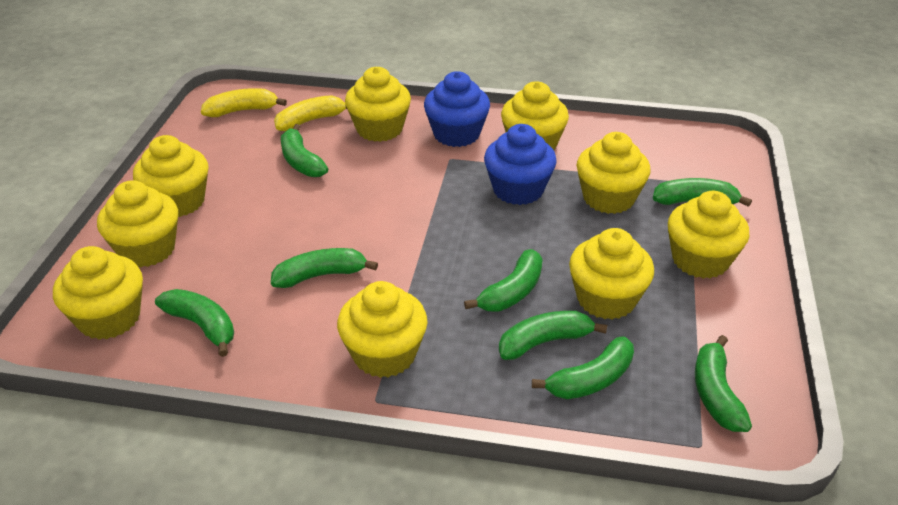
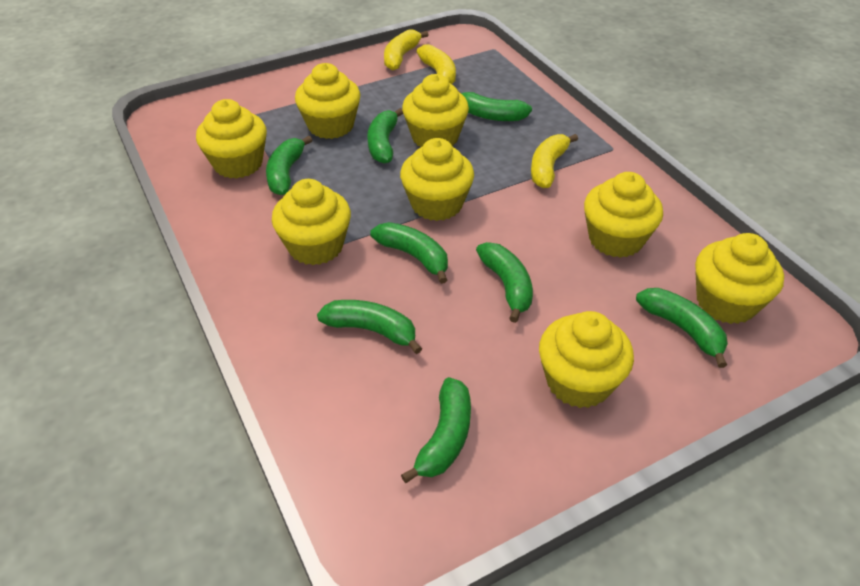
blue cupcake: [424,71,490,147] [484,124,557,205] = 2 -> none = 0
yellow banana: [201,88,287,117] [274,95,347,131] = 2 -> [384,29,429,70] [417,44,456,84] [531,134,578,188] = 3
yellow cupcake: [53,246,143,340] [97,180,178,267] [133,135,209,217] [337,281,428,378] [345,67,411,142] [501,81,569,150] [569,228,654,320] [577,132,651,214] [668,191,749,279] = 9 -> [196,99,267,179] [272,179,351,265] [295,63,361,139] [400,138,474,221] [402,74,469,147] [539,311,634,408] [584,172,663,258] [695,233,784,324] = 8

